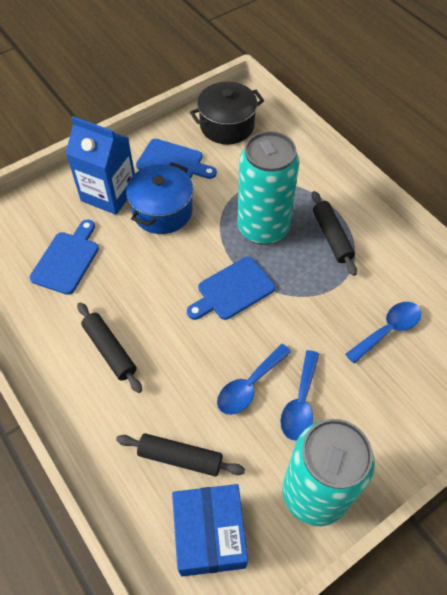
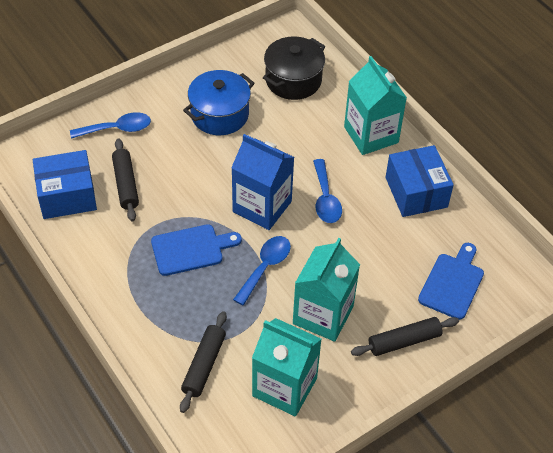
blue box: [172,484,248,577] = 1 -> [33,150,97,219] [386,145,454,217] = 2
blue cutting board: [30,220,99,295] [136,139,217,179] [187,257,275,320] = 3 -> [151,224,242,276] [418,243,484,320] = 2
turquoise can: [238,131,300,245] [283,419,375,526] = 2 -> none = 0
turquoise carton: none = 0 -> [252,318,322,416] [293,238,360,342] [344,56,407,155] = 3

